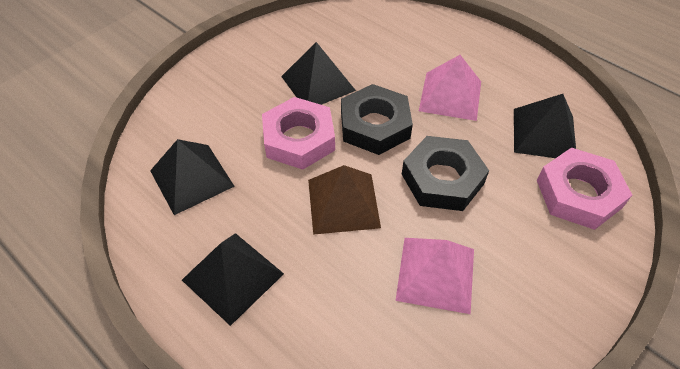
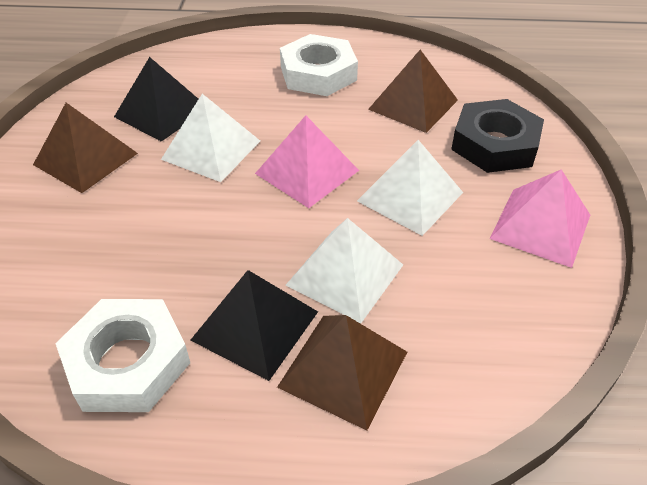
black nut: [341,84,413,155] [402,136,489,211] = 2 -> [451,99,544,173] = 1
black pyramid: [150,139,235,215] [182,233,284,326] [281,42,356,105] [514,94,576,158] = 4 -> [114,57,198,142] [191,270,318,381] = 2
brown pyramid: [308,165,381,235] = 1 -> [33,103,138,193] [277,315,407,430] [368,50,458,133] = 3
pink nut: [262,97,335,169] [537,148,632,230] = 2 -> none = 0
white nut: none = 0 -> [55,299,190,412] [280,34,358,96] = 2
white pyramid: none = 0 -> [161,94,260,182] [286,218,403,323] [357,140,463,236] = 3

